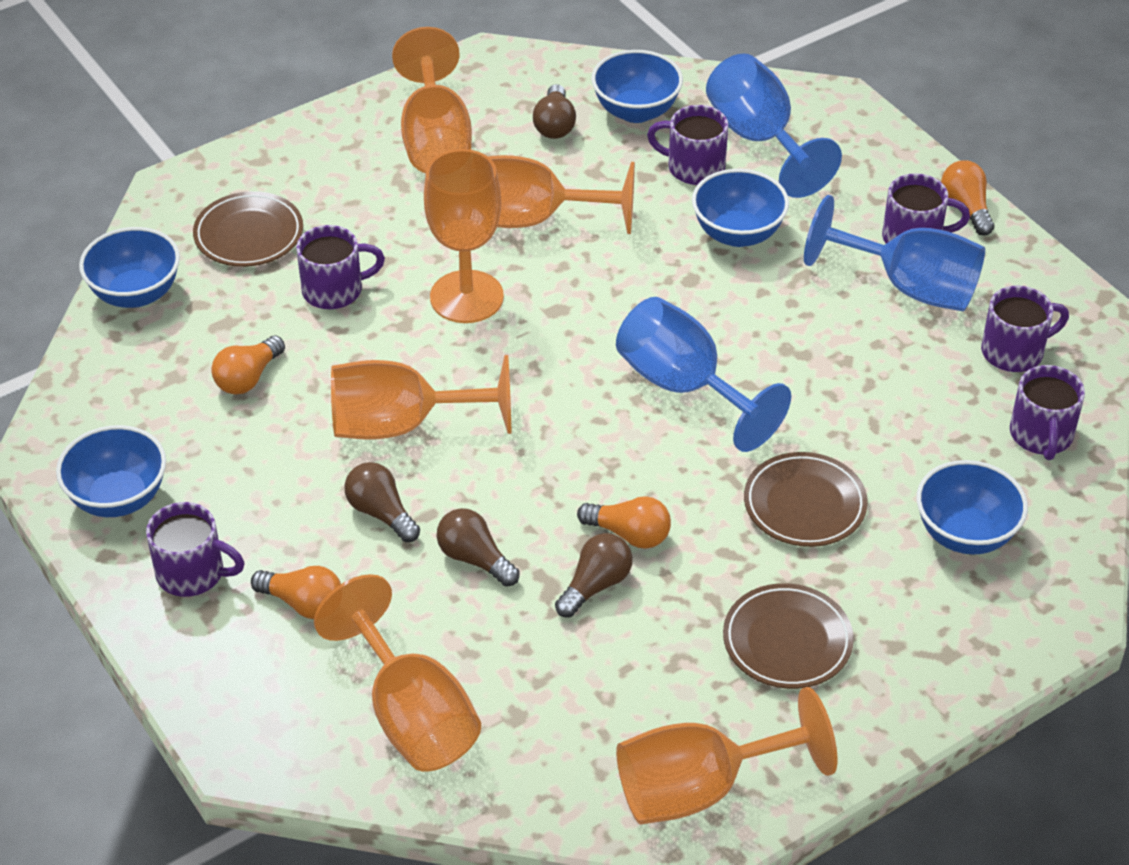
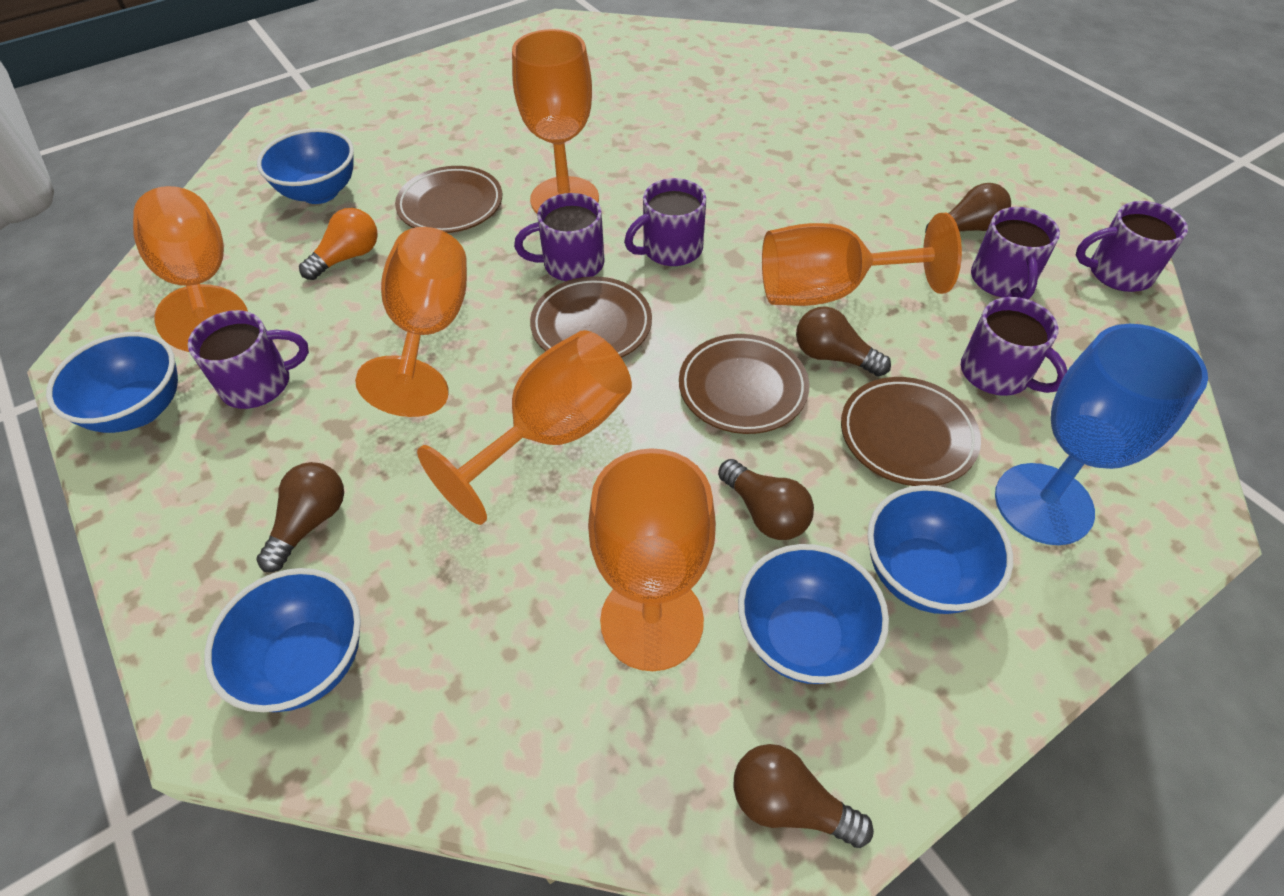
blue goblet: [616,297,791,452] [706,53,842,198] [804,195,985,311] = 3 -> [995,324,1208,545] = 1
brown light bulb: [344,462,420,543] [436,508,520,587] [533,84,576,139] [555,533,633,618] = 4 -> [256,462,344,572] [718,459,814,540] [733,744,874,848] [796,306,891,377] [925,183,1011,233] = 5
brown plate: [193,191,303,267] [723,583,854,689] [744,452,868,547] = 3 -> [395,166,502,233] [530,276,652,358] [679,334,809,434] [841,377,981,486] = 4
orange light bulb: [211,335,285,395] [251,566,341,619] [577,496,671,549] [941,160,994,236] = 4 -> [299,208,378,280] = 1

